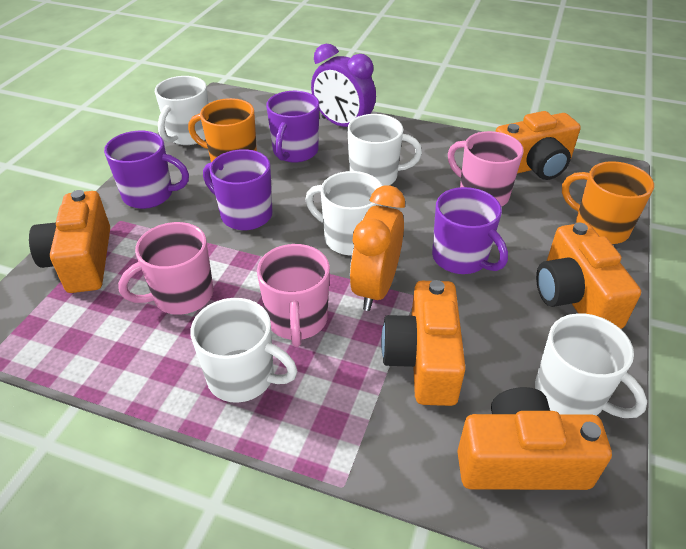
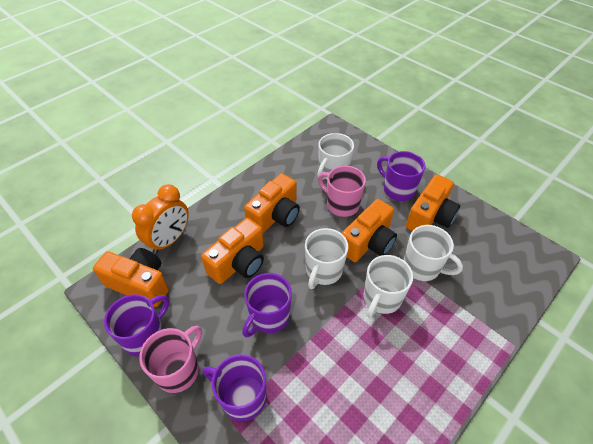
orange mug: [188,98,257,162] [562,161,654,244] = 2 -> none = 0
pink mug: [118,222,213,315] [257,244,330,347] [448,131,524,207] = 3 -> [139,326,202,393] [318,166,366,217] = 2
purple clock: [311,44,376,127] = 1 -> none = 0
white mug: [155,76,209,145] [190,298,297,403] [305,171,383,256] [347,114,422,186] [535,313,647,418] = 5 -> [305,228,348,289] [317,133,354,180] [364,255,413,318] [404,225,463,281] = 4

